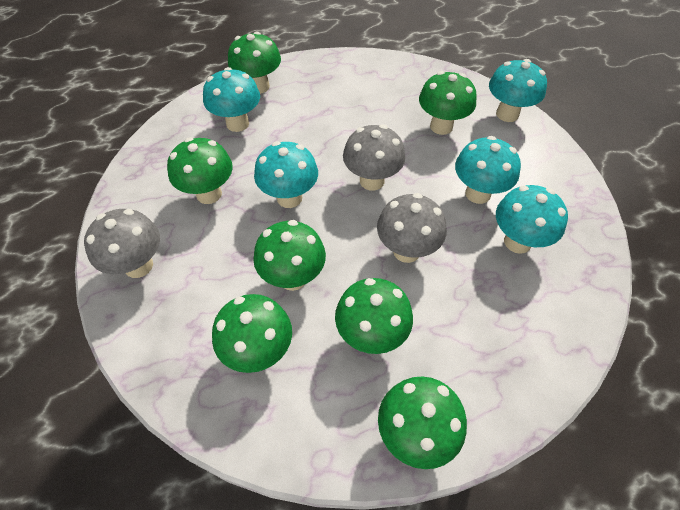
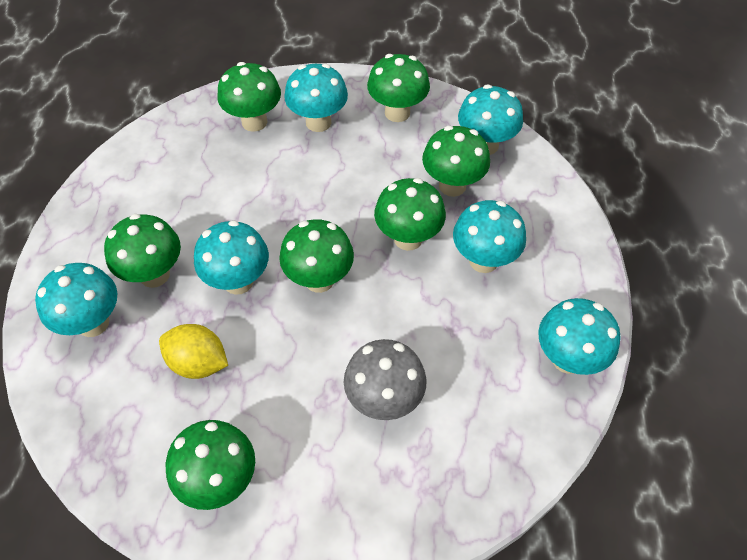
grey mushroom: [84,209,160,278] [343,125,405,191] [377,193,447,263] = 3 -> [344,339,427,420] = 1
turquoise mushroom: [203,67,260,132] [254,141,318,208] [455,136,521,204] [489,59,547,122] [496,185,568,254] = 5 -> [35,263,117,337] [194,220,269,295] [284,64,348,132] [453,200,526,273] [458,84,523,155] [538,298,620,375] = 6
yellow lemon: none = 0 -> [159,324,228,379] = 1

